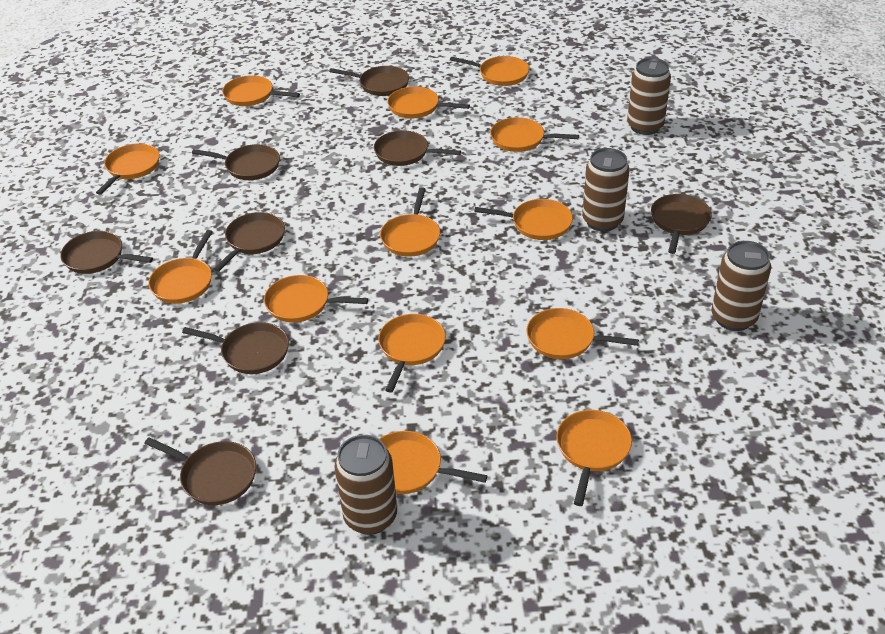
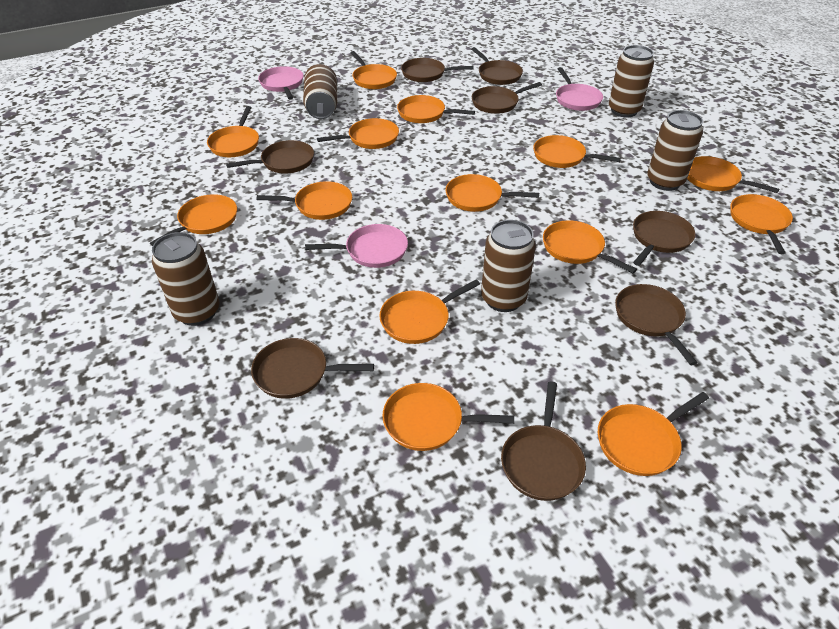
brown can: [335,435,397,535] [582,148,630,232] [627,58,671,135] [711,241,771,331] = 4 -> [152,232,220,326] [303,64,337,119] [481,220,536,312] [609,45,654,118] [647,110,703,191] = 5
orange pan: [96,143,160,195] [148,230,213,304] [222,75,300,106] [264,275,368,323] [378,314,446,393] [379,431,488,494] [380,187,440,257] [387,86,470,118] [450,56,529,86] [474,199,573,240] [490,117,579,152] [527,308,639,359] [556,410,632,506] = 13 -> [150,194,237,246] [207,106,259,157] [257,181,352,220] [317,118,399,149] [350,51,397,89] [379,280,480,344] [382,383,514,451] [397,95,475,123] [445,174,539,212] [533,135,621,168] [543,220,637,273] [598,392,709,476] [687,156,779,193] [730,194,793,254] = 14
pink pan: none = 0 -> [258,66,303,99] [305,224,408,268] [556,67,603,111] = 3

